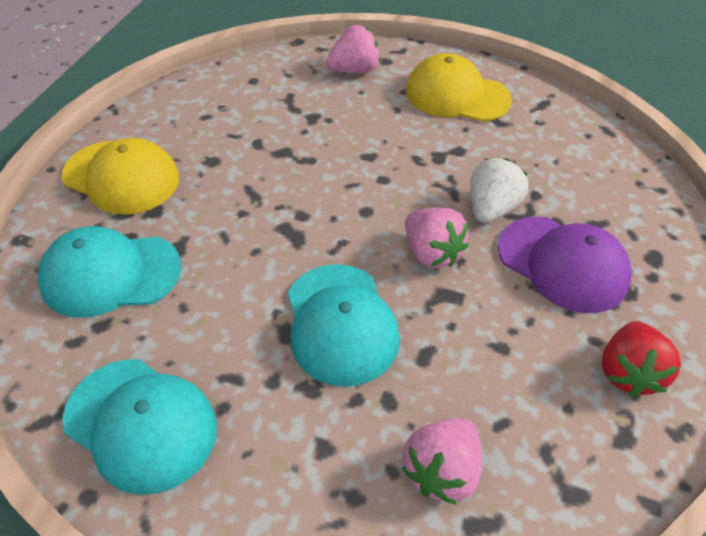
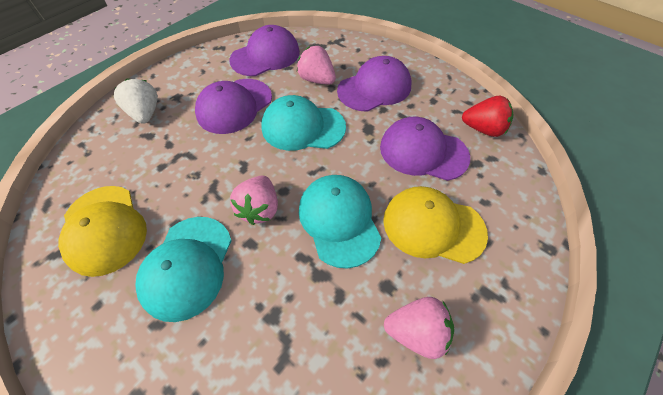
purple cap: [498,216,632,313] = 1 -> [195,79,272,134] [229,25,300,76] [337,56,411,112] [380,117,470,181] = 4

